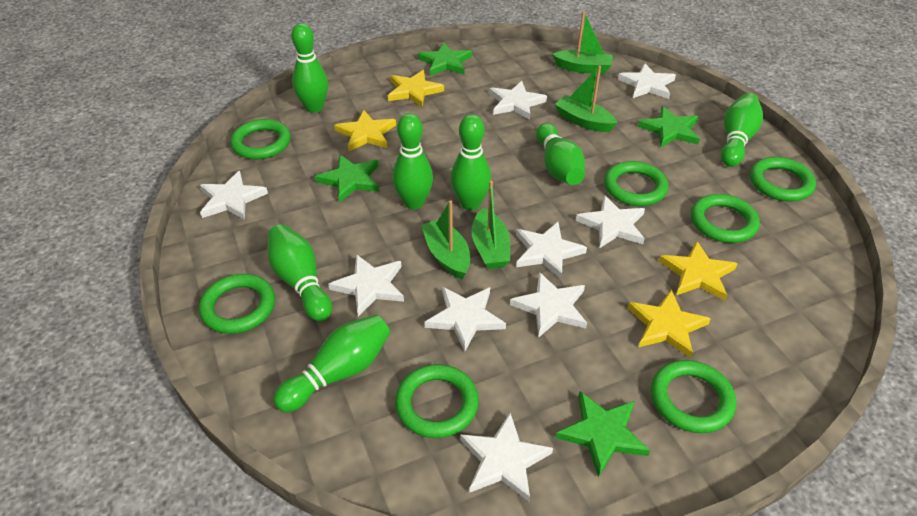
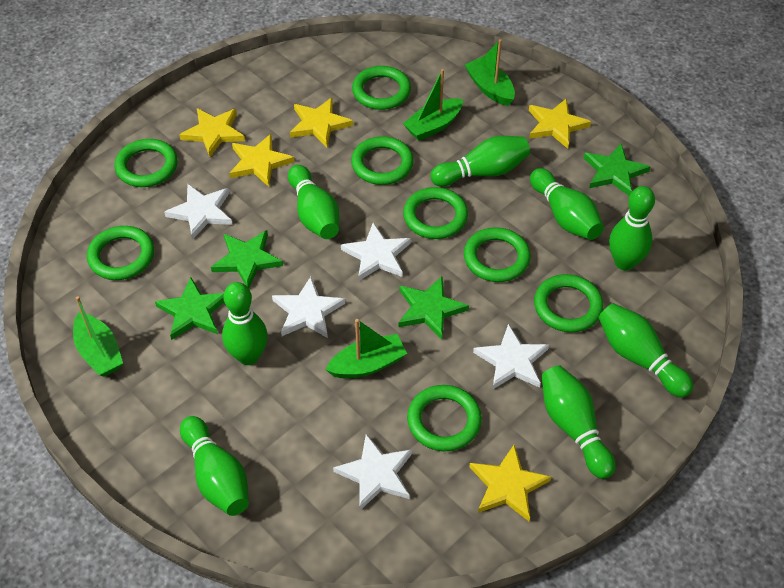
green bowling pin: [268,224,332,321] [273,315,390,412] [291,23,328,113] [392,113,433,209] [450,114,491,210] [536,123,585,185] [721,93,763,167] = 7 -> [180,416,249,516] [222,282,268,365] [288,165,339,239] [431,136,530,186] [530,168,604,240] [542,365,616,479] [598,303,693,397] [609,186,655,271] = 8
green ring: [199,274,275,334] [230,119,291,159] [395,364,479,438] [604,161,668,206] [651,360,736,433] [691,194,760,243] [750,157,816,201] = 7 -> [87,226,154,280] [114,139,178,187] [351,136,414,185] [352,66,411,110] [403,187,468,239] [407,385,482,451] [464,227,531,282] [534,274,603,332] = 8
white star: [200,171,268,220] [328,254,404,317] [425,287,506,352] [460,413,553,502] [489,81,547,120] [510,272,587,338] [516,222,587,279] [576,195,645,248] [618,63,676,99] = 9 -> [164,184,232,240] [272,277,345,338] [333,434,412,510] [341,223,411,281] [473,324,549,390] = 5
yellow star: [334,110,396,152] [388,70,444,107] [628,289,711,358] [659,241,738,301] = 4 -> [179,108,245,157] [229,134,294,187] [290,98,353,148] [469,445,551,521] [529,98,591,149] = 5

